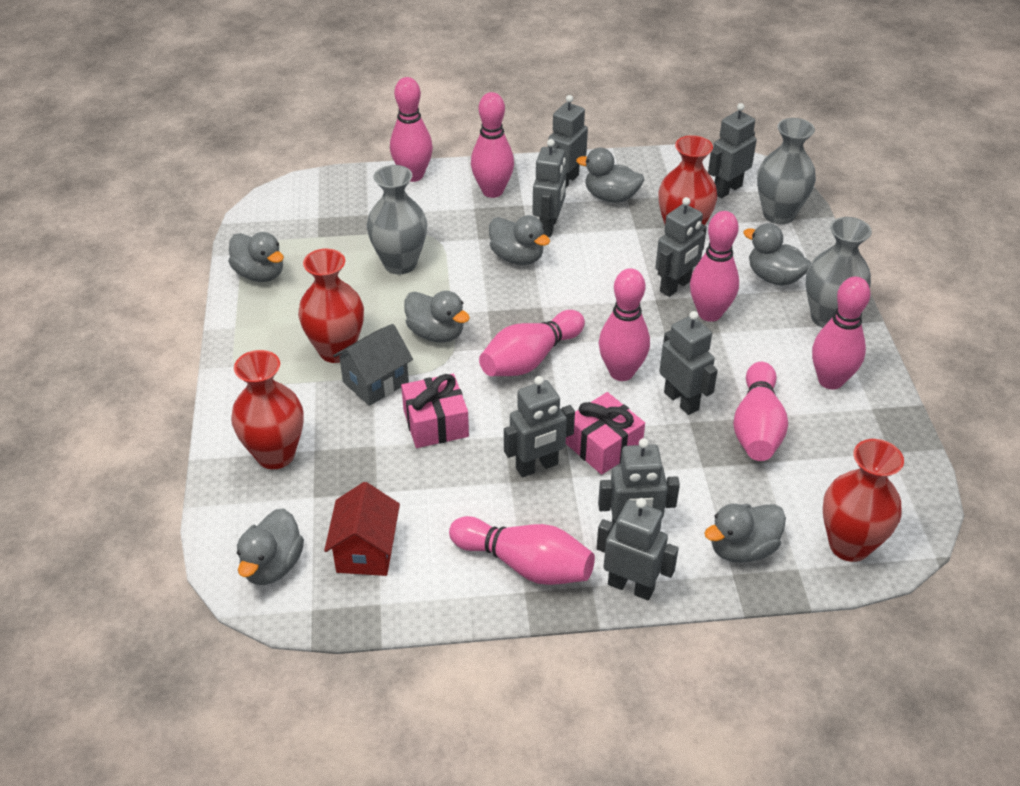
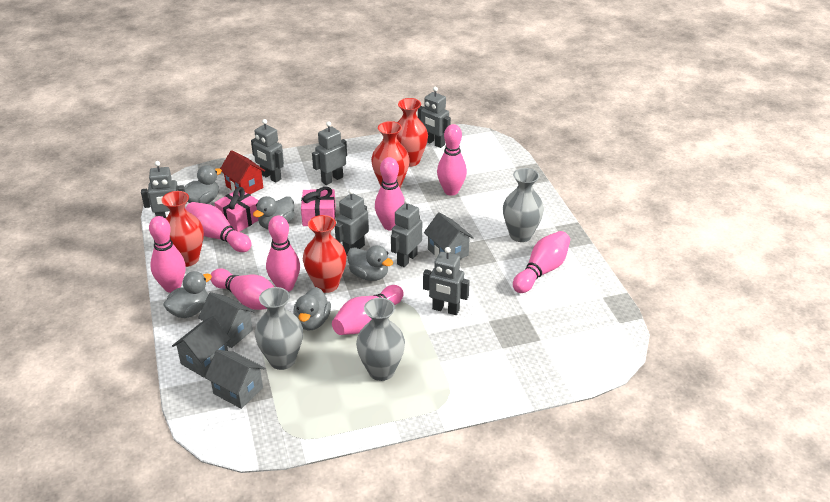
grey duck: [228,232,284,282] [237,508,304,585] [404,291,470,343] [489,215,550,265] [576,148,644,203] [704,504,786,563] [743,223,811,286] = 7 -> [163,271,212,318] [184,165,222,204] [253,196,295,229] [293,287,331,330] [347,245,393,281] = 5
grey house: [333,324,413,406] = 1 -> [172,316,231,377] [198,292,255,348] [205,350,265,409] [424,212,474,259] = 4
grey robot: [504,376,575,478] [533,139,566,237] [548,95,588,188] [596,498,679,600] [598,438,680,526] [656,197,707,297] [659,311,718,415] [708,103,757,198] = 8 -> [141,161,187,219] [251,119,284,182] [312,121,347,185] [335,189,369,255] [391,198,422,267] [418,87,451,148] [423,247,470,315] = 7

